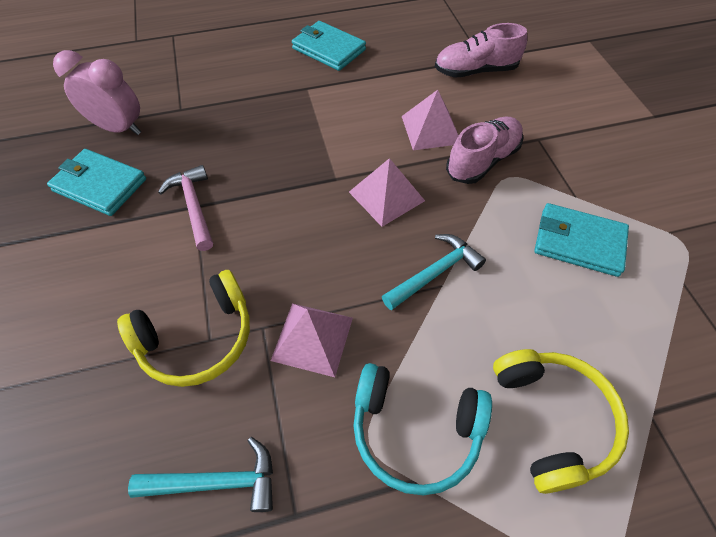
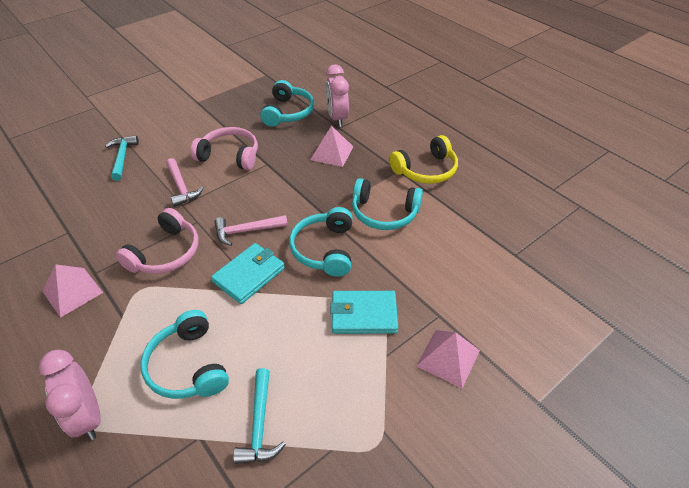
pink clock: [53,50,141,135] = 1 -> [39,350,101,440] [326,64,349,127] = 2
pink hammer: [158,165,213,251] = 1 -> [166,158,204,207] [214,215,288,246] = 2
pink headphones: none = 0 -> [116,208,199,274] [190,127,258,170] = 2
pink shoe: [435,23,527,78] [446,117,524,184] = 2 -> none = 0
turquoise headphones: [353,363,492,495] = 1 -> [140,310,229,399] [260,80,314,127] [289,207,352,277] [352,178,423,230] = 4
turquoise wallet: [47,149,146,216] [292,21,366,71] [534,203,629,277] = 3 -> [211,243,285,304] [330,291,398,334] = 2
yellow headphones: [117,270,250,387] [493,349,629,494] = 2 -> [389,135,458,184] = 1

